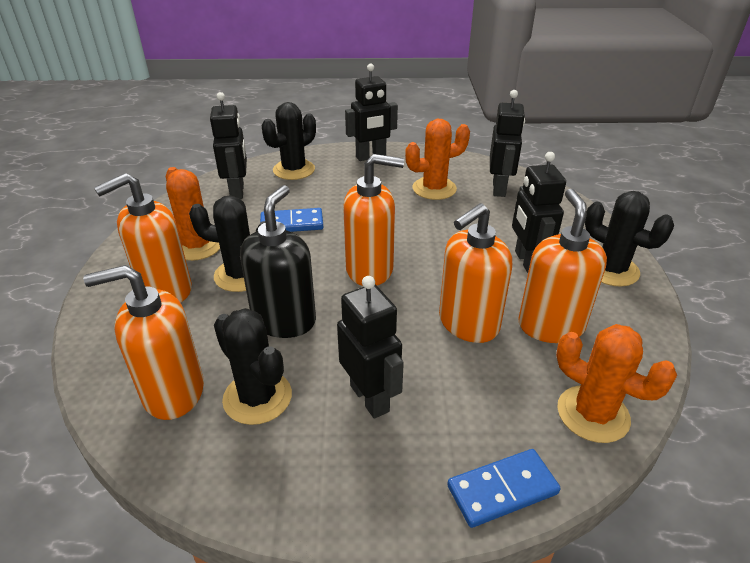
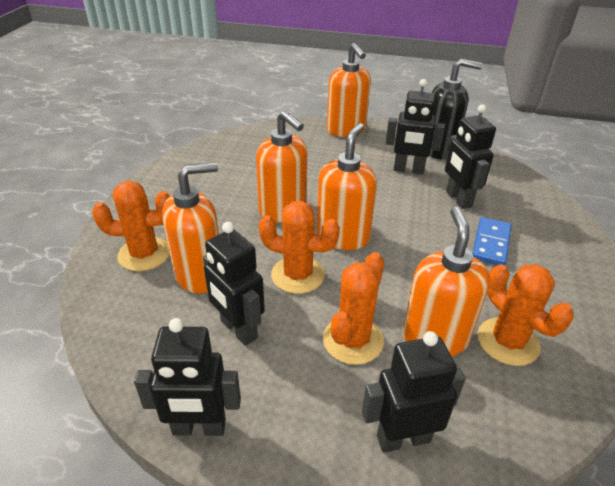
black cactus: [189,196,265,292] [214,308,292,425] [262,102,316,180] [585,191,674,287] = 4 -> none = 0
blue domino: [260,208,323,232] [447,449,561,528] = 2 -> [472,217,512,265] = 1
orange cactus: [166,167,220,261] [405,119,470,200] [556,324,677,443] = 3 -> [92,181,170,271] [259,201,340,294] [323,252,384,365] [478,264,574,366] = 4

